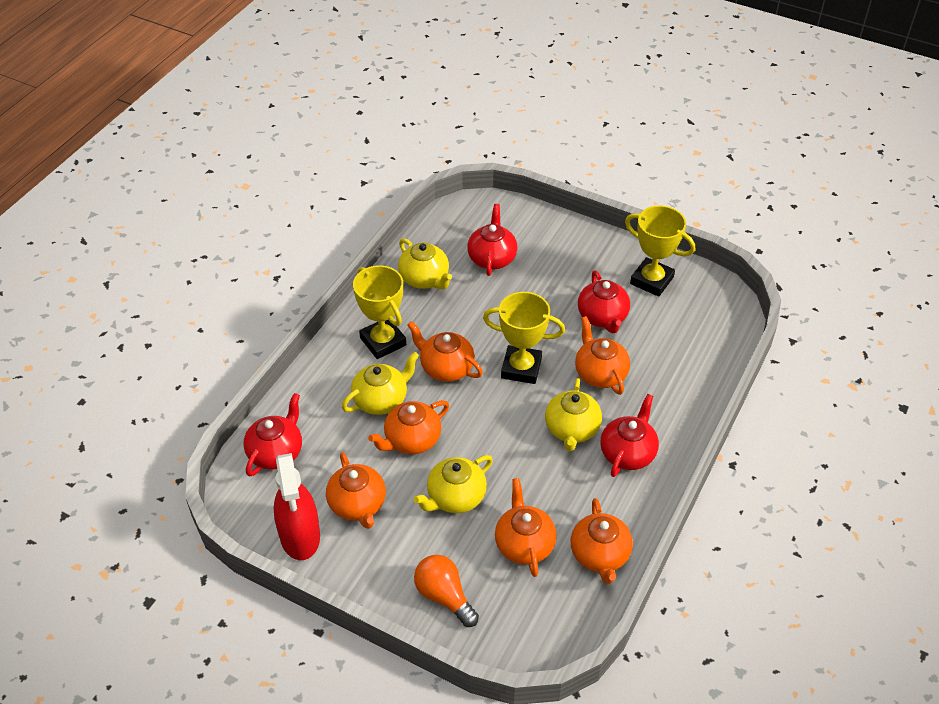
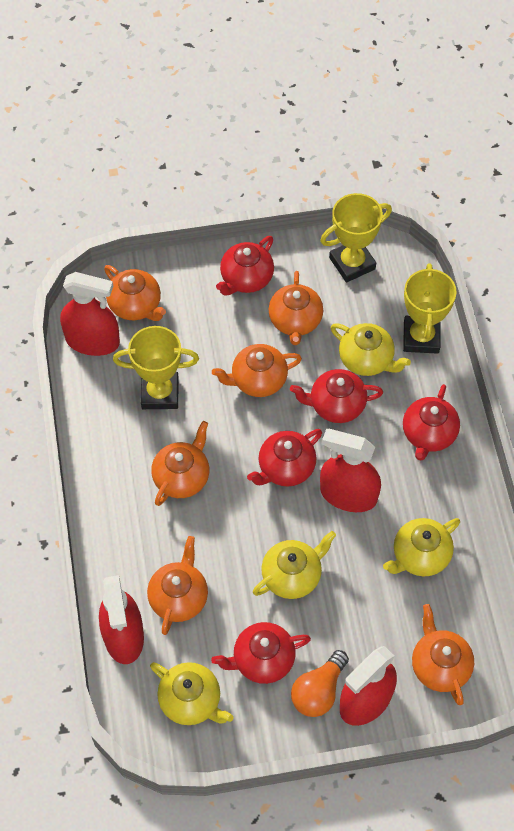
red spray bottle: [274,453,320,560] = 1 -> [60,272,120,356] [99,575,144,664] [320,429,381,512] [340,646,397,726] = 4
red teapot: [244,393,302,477] [467,204,517,276] [578,270,630,333] [600,394,659,477] = 4 -> [211,622,311,684] [216,236,274,296] [247,429,322,487] [290,369,383,423] [403,384,460,461] = 5

